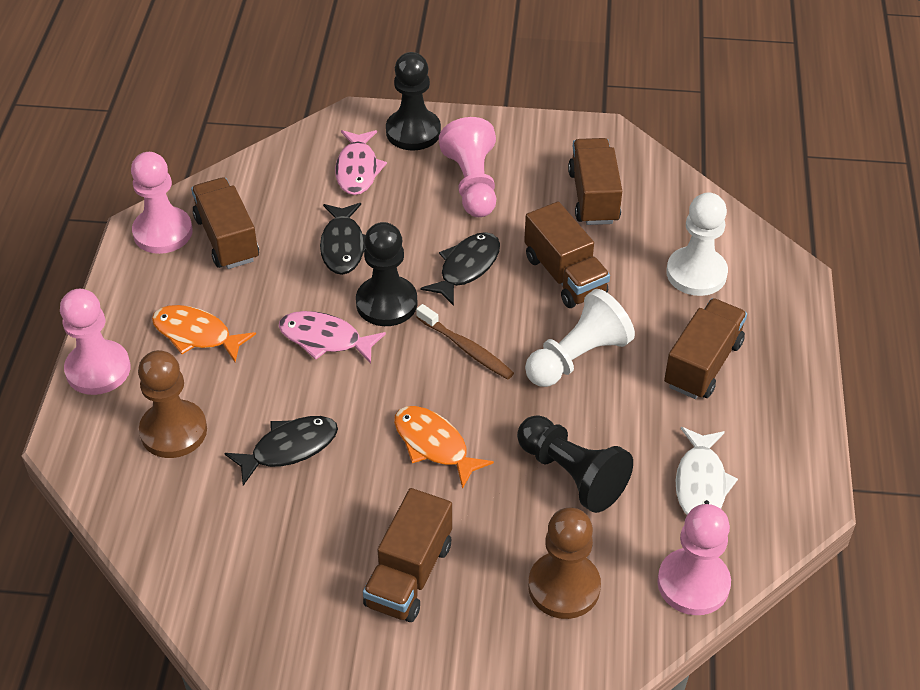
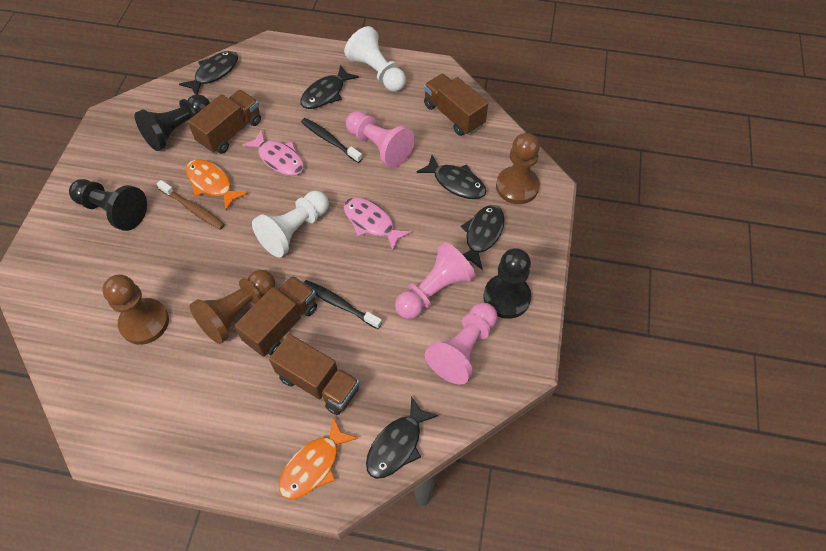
black fish: [225,416,338,486] [320,203,366,275] [420,232,500,306] = 3 -> [179,51,238,95] [300,65,359,109] [366,396,439,479] [416,155,486,199] [461,205,505,270] = 5
black toothbrush: none = 0 -> [301,118,362,163] [304,280,382,329] = 2
brown pawn: [138,350,207,458] [528,508,601,619] = 2 -> [102,274,169,345] [190,270,275,344] [496,133,540,204] = 3
brown truck: [191,177,259,269] [363,488,452,622] [524,202,610,308] [568,138,622,225] [664,298,747,399] = 5 -> [188,90,261,154] [234,276,317,357] [269,334,360,415] [424,74,488,136] = 4
pink pawn: [60,289,130,395] [131,152,192,254] [439,117,496,217] [657,504,731,615] = 4 -> [346,111,415,168] [395,242,476,319] [425,303,498,384] = 3
white fish: [675,427,738,515] = 1 -> none = 0

